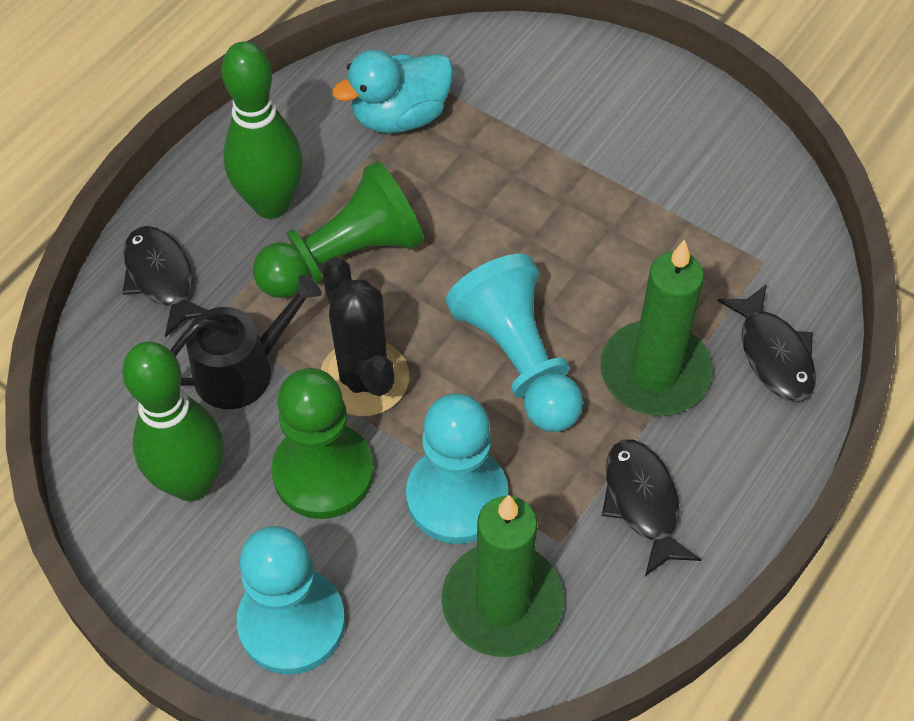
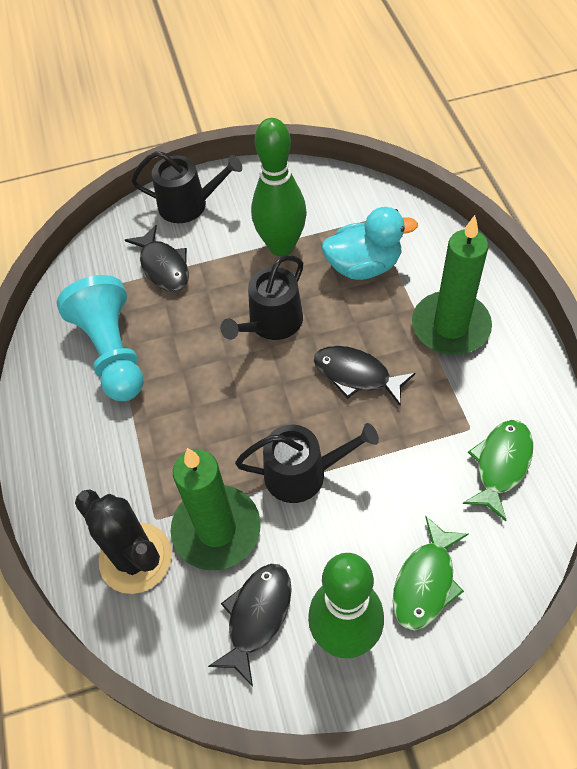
black watering can: [170,275,322,409] = 1 -> [131,151,242,223] [220,255,303,340] [235,423,379,503] = 3
green fish: none = 0 -> [392,516,469,630] [463,420,533,521] = 2
green pawn: [253,161,424,298] [271,368,374,519] = 2 -> none = 0
turquoise pawn: [237,526,345,675] [406,393,508,544] [446,254,583,432] = 3 -> [57,275,143,401] = 1

